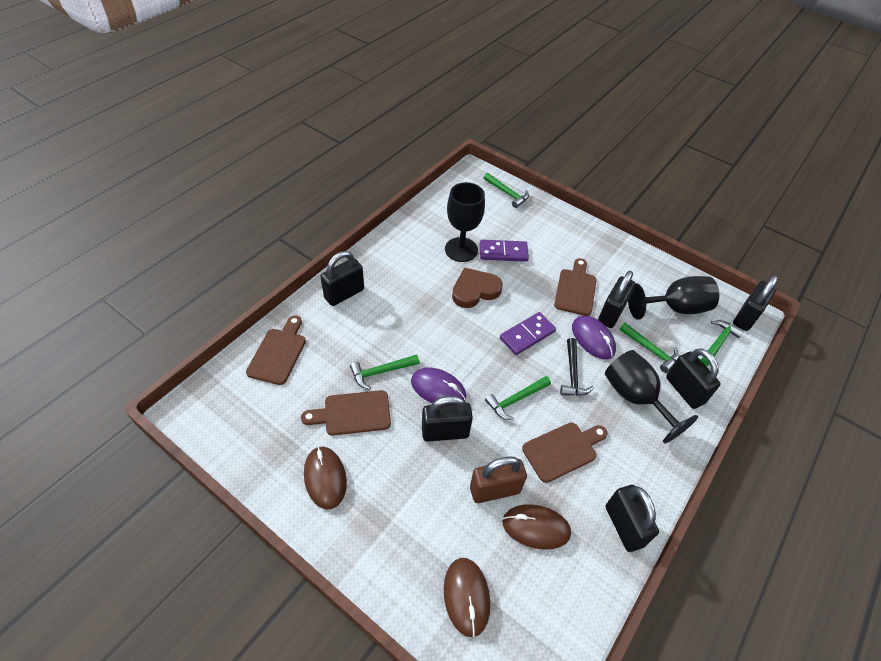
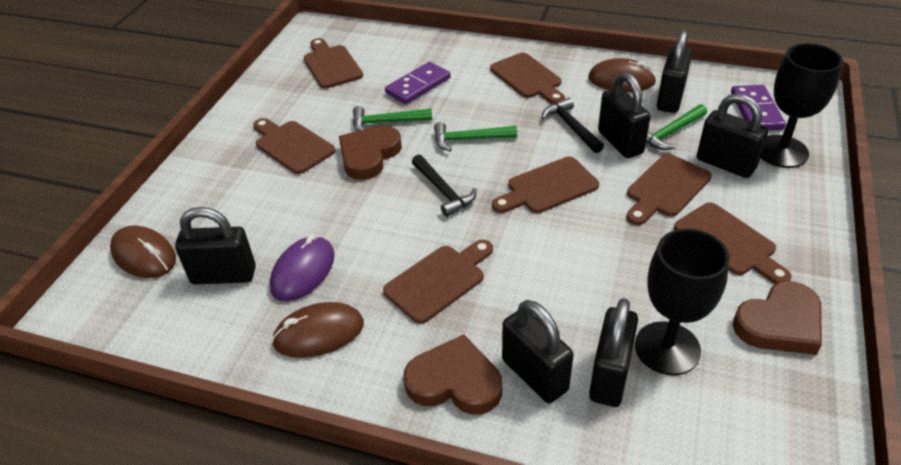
black goblet: [445,182,485,262] [605,350,698,444] [628,276,719,320] = 3 -> [635,228,730,375] [760,43,843,168] = 2
black hammer: [560,338,594,396] = 1 -> [412,154,476,217] [542,98,604,153] = 2
brown cutting board: [246,315,306,385] [301,390,391,436] [522,423,608,483] [554,258,597,316] = 4 -> [253,118,335,174] [304,38,363,89] [383,240,493,324] [490,53,565,104] [492,157,599,213] [626,154,712,225] [674,202,792,284] = 7
brown heart: [452,268,503,308] = 1 -> [339,126,402,180] [403,334,502,414] [733,281,822,355] = 3
brown padlock: [470,456,527,503] = 1 -> none = 0
green hammer: [350,354,419,389] [484,173,529,208] [485,376,551,420] [619,323,679,373] [700,320,744,366] = 5 -> [353,106,432,131] [434,122,517,151] [646,104,707,150] = 3
purple mouse: [411,367,466,403] [572,316,616,359] = 2 -> [270,235,335,301] = 1

